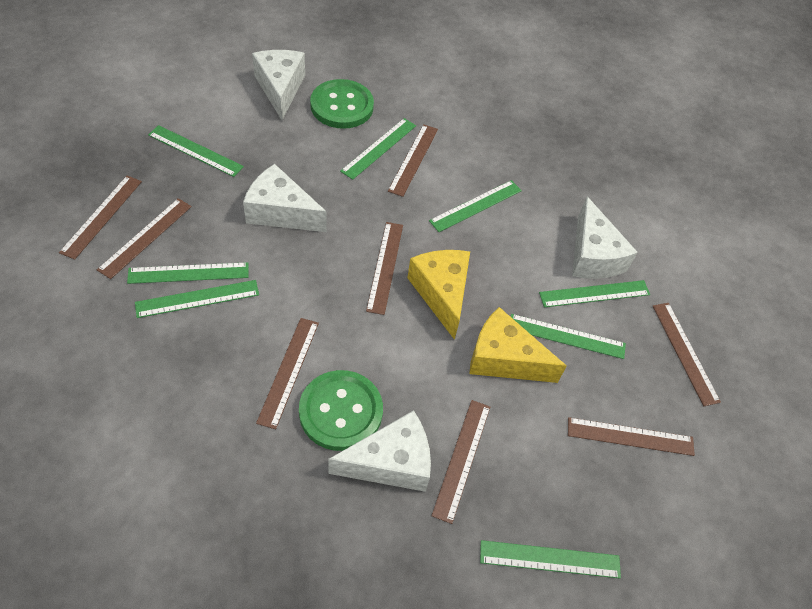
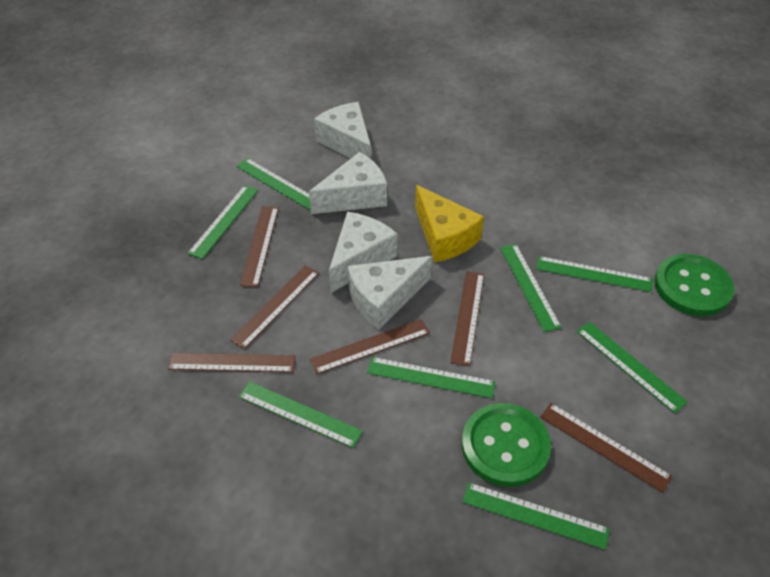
brown ruler: [59,176,142,260] [97,198,192,279] [256,318,319,429] [366,222,403,315] [388,124,438,197] [431,400,490,524] [568,417,695,456] [653,303,721,406] = 8 -> [168,353,295,372] [230,265,319,349] [240,206,279,287] [310,319,430,374] [450,271,484,366] [540,403,673,493] = 6
yellow cheese: [407,250,470,340] [469,307,567,383] = 2 -> [415,185,484,263] = 1

